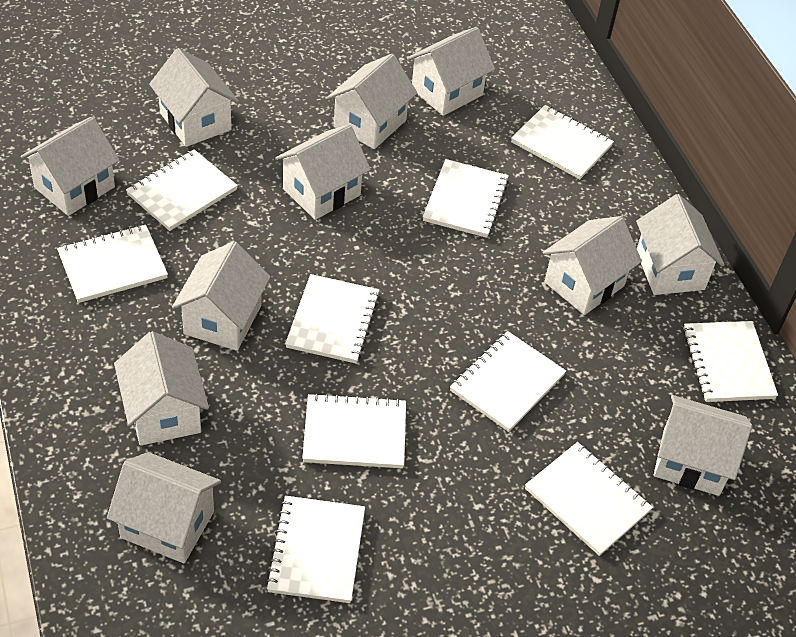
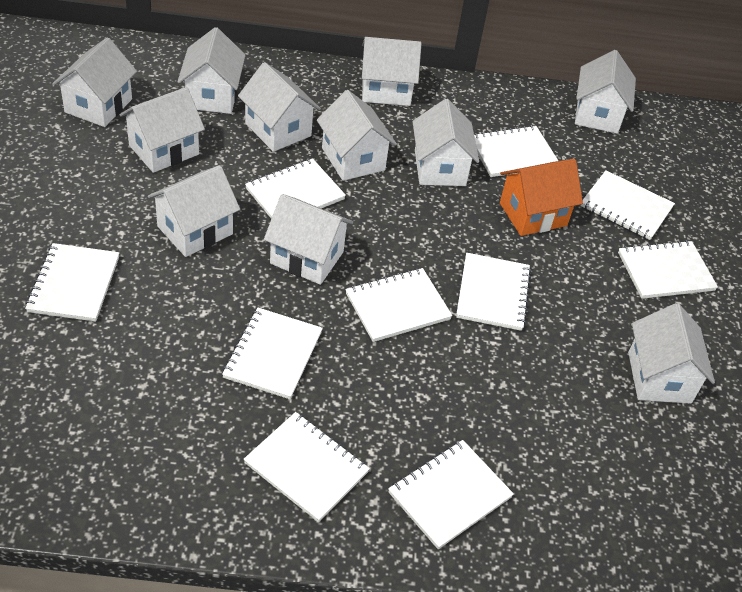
orange house: none = 0 -> [500,159,583,236] = 1

